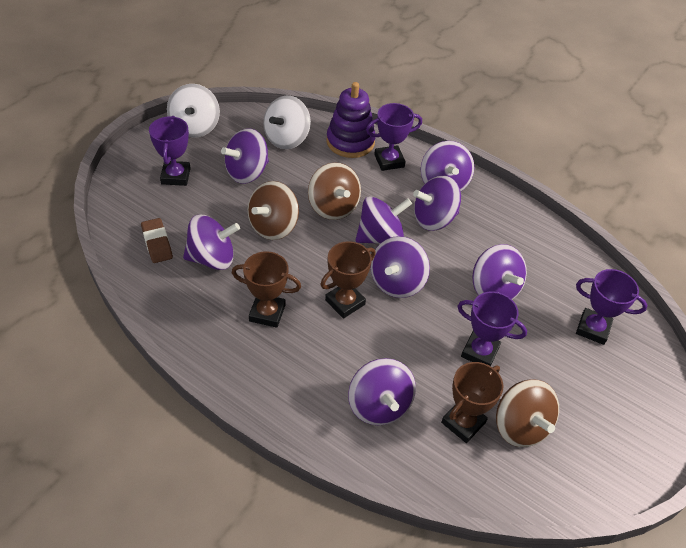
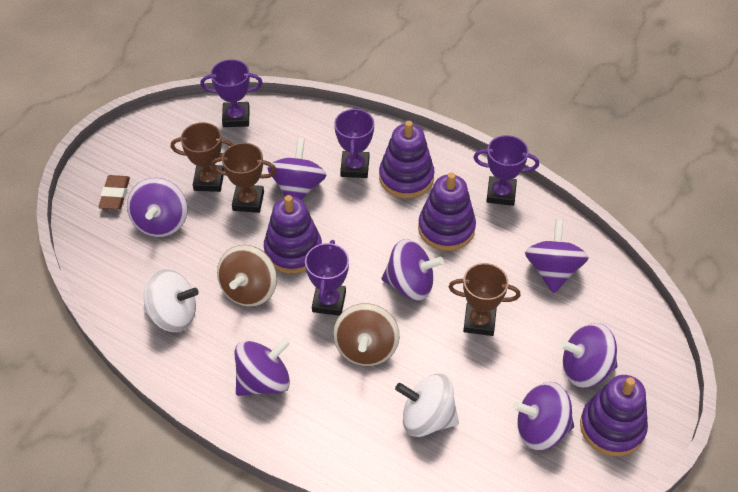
brown spinning top: [248,181,299,240] [308,162,361,220] [496,379,559,447] = 3 -> [217,245,277,307] [333,303,399,366] = 2
purple spinning top: [183,215,240,270] [221,128,269,184] [348,358,416,425] [356,196,412,244] [371,236,430,298] [413,176,461,231] [421,141,474,191] [472,244,527,300] = 8 -> [127,178,188,237] [235,337,290,396] [267,138,327,200] [381,239,444,301] [513,382,574,451] [525,220,589,293] [560,323,617,388] = 7
purple stacking toy: [326,82,376,158] = 1 -> [264,195,322,274] [379,121,434,198] [418,172,476,251] [580,375,648,456] = 4

